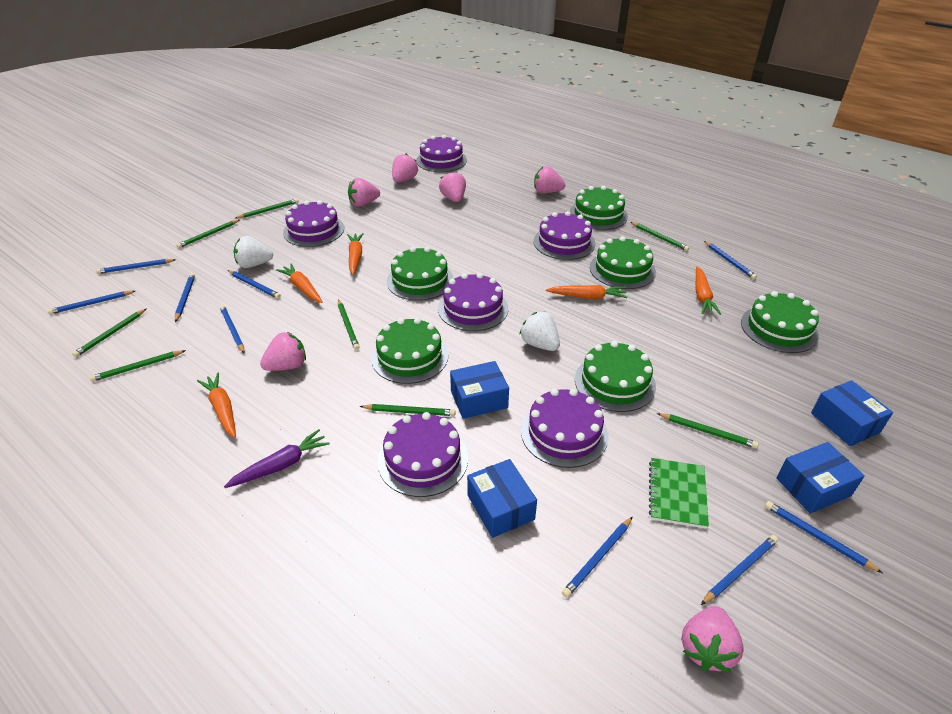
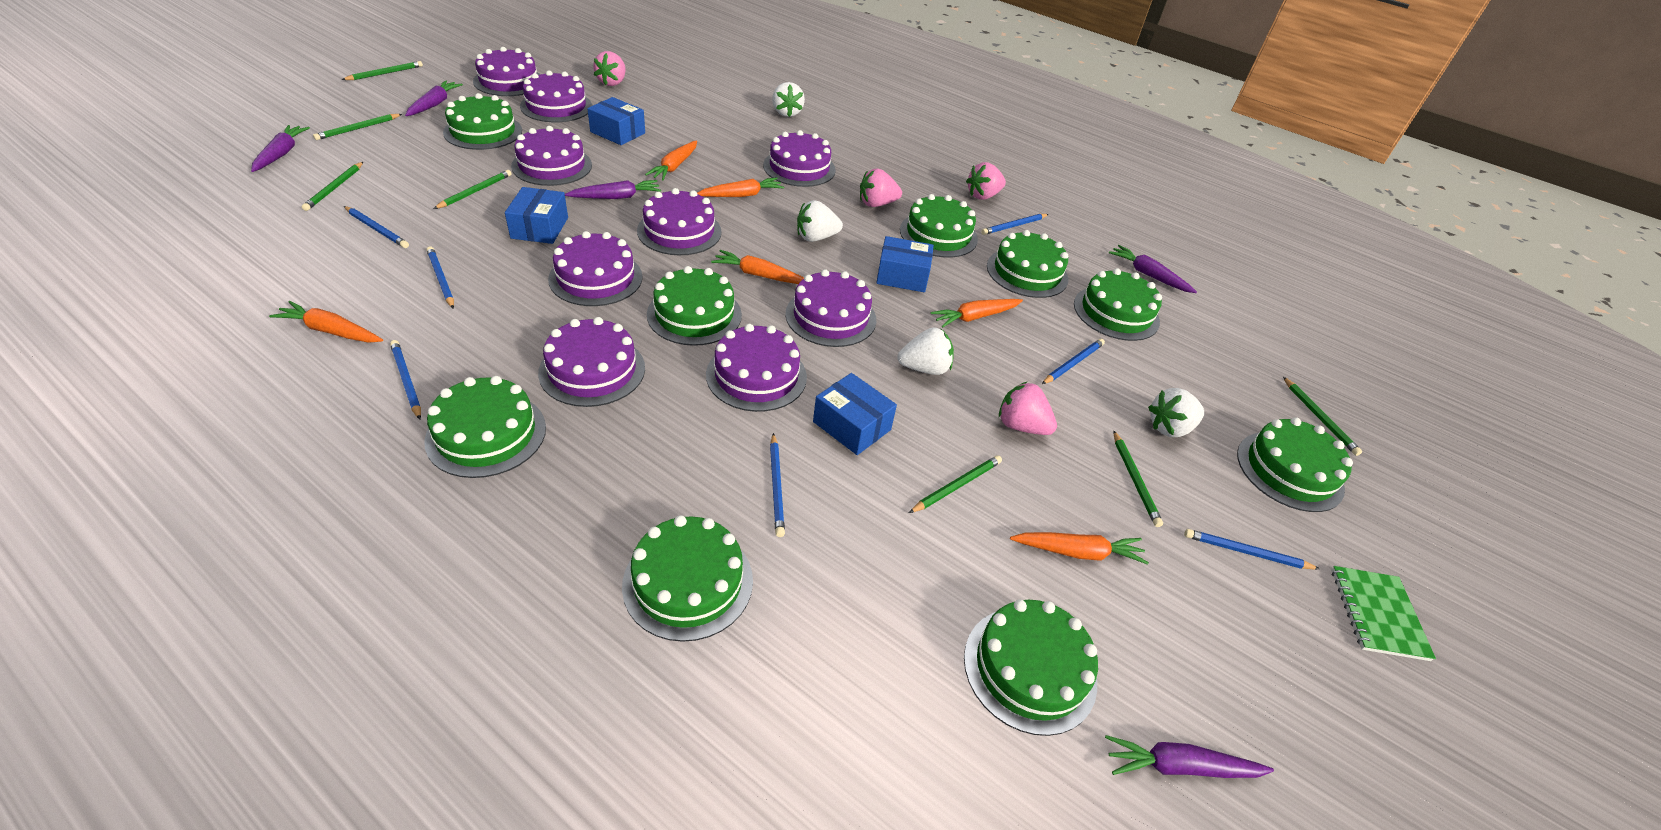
blue pencil: [48,291,135,315] [96,259,176,274] [175,273,195,322] [220,305,245,353] [228,270,281,299] [562,517,633,598] [701,535,778,605] [704,241,757,279] [765,501,883,573] = 9 -> [344,206,409,248] [390,340,421,420] [426,247,454,308] [770,433,785,537] [981,214,1049,235] [1042,339,1105,384] [1184,529,1320,570] = 7
green cake: [371,318,448,384] [387,247,454,301] [569,186,628,230] [575,341,656,412] [590,236,656,289] [741,291,819,353] = 6 -> [424,376,546,478] [443,93,522,150] [622,515,753,642] [647,266,742,346] [900,194,978,258] [964,599,1098,736] [987,230,1068,298] [1074,268,1162,341] [1237,417,1353,512] = 9
green pencil: [72,308,147,357] [90,350,186,382] [176,220,239,248] [234,198,299,219] [338,299,360,350] [360,404,456,416] [631,222,690,251] [657,413,759,448] = 8 -> [301,162,363,211] [313,114,402,140] [342,61,423,80] [433,170,512,209] [909,455,1002,513] [1113,430,1163,527] [1283,377,1362,456] = 7
orange carrot: [197,373,236,438] [276,263,323,303] [347,233,364,275] [546,285,627,299] [696,266,721,315] = 5 -> [269,301,383,343] [645,140,697,181] [697,177,784,197] [711,250,804,284] [931,299,1023,328] [1010,532,1149,565] = 6
pink strawberry: [260,332,306,371] [348,178,380,207] [392,153,418,182] [439,171,466,202] [534,166,565,193] [681,606,744,672] = 6 -> [593,51,626,86] [860,168,902,207] [966,162,1006,200] [999,382,1057,435] = 4
purple cake: [283,200,344,247] [377,412,468,497] [416,135,467,172] [438,273,508,331] [521,389,608,468] [533,211,596,260] = 6 -> [473,47,540,96] [511,126,592,186] [520,70,592,122] [538,317,645,407] [548,231,643,306] [637,188,721,255] [706,324,807,412] [763,130,836,187] [785,269,876,347] = 9
purple carrot: [224,429,330,488] = 1 -> [251,125,310,172] [405,80,463,116] [565,180,661,199] [1105,735,1274,778] [1109,245,1197,293] = 5
white strawberry: [233,236,273,268] [519,312,560,351] = 2 -> [772,82,805,117] [797,200,843,242] [897,327,954,375] [1148,388,1204,437] = 4

